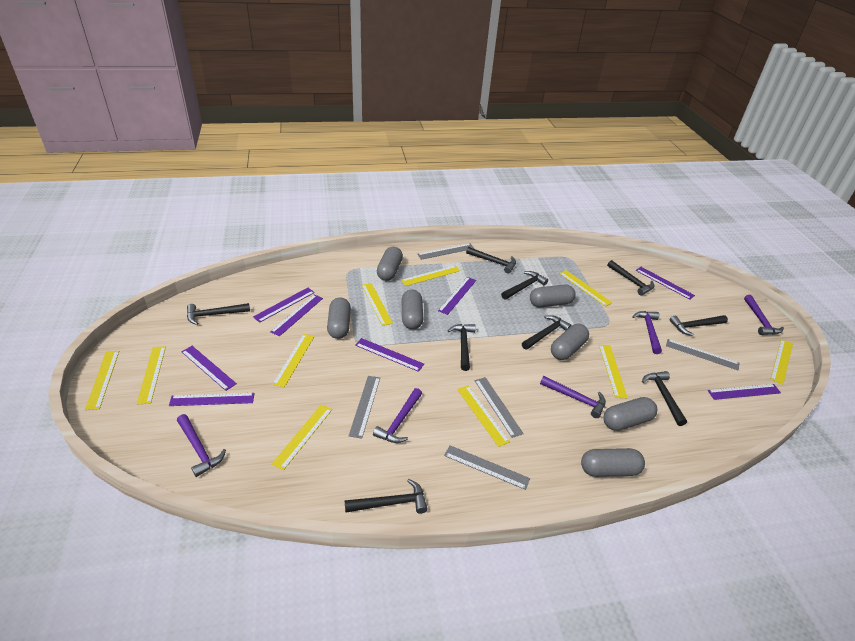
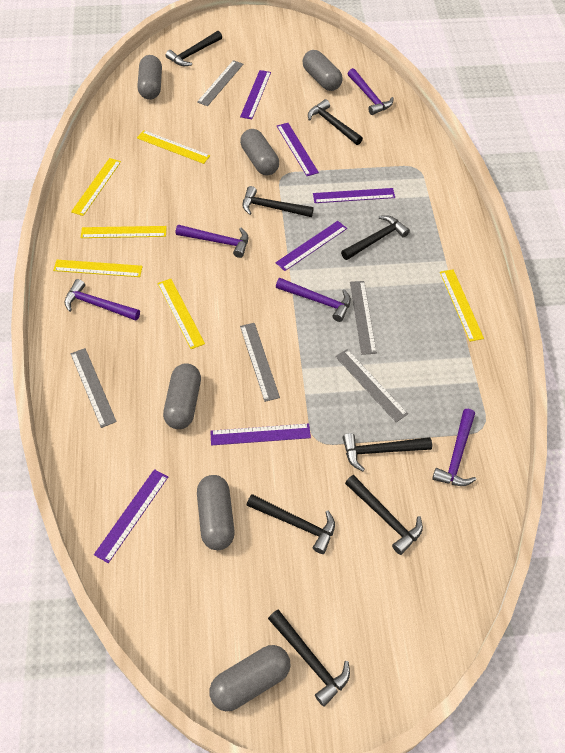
black hammer: [187,303,250,325] [345,479,428,514] [447,324,476,371] [466,247,516,274] [501,271,548,300] [522,315,572,350] [607,260,655,296] [642,371,687,426] [670,315,728,336] = 9 -> [166,31,222,66] [243,186,314,217] [247,494,335,554] [268,610,350,707] [308,99,363,145] [341,215,410,260] [343,433,432,471] [345,475,423,555] = 8
grey capsule: [327,297,351,339] [377,247,403,281] [402,290,423,329] [530,284,576,307] [551,324,589,360] [581,448,645,477] [603,397,657,431] = 7 -> [137,55,162,100] [163,363,201,429] [197,475,235,550] [209,645,291,711] [240,129,279,175] [302,50,343,91] = 6
purple ruler: [169,393,255,406] [181,346,237,391] [253,288,315,323] [270,294,323,336] [355,338,424,372] [438,277,476,315] [636,267,695,300] [708,384,781,400] = 8 -> [94,469,168,563] [210,424,311,445] [240,70,271,119] [275,221,347,271] [277,123,319,176] [313,188,395,203] = 6
yellow ruler: [85,351,119,410] [137,346,166,405] [272,334,314,387] [272,404,332,470] [361,283,393,326] [401,265,460,286] [457,386,510,447] [559,270,613,307] [599,345,628,398] [770,339,793,385] = 10 -> [53,260,143,277] [71,158,121,216] [81,226,167,238] [137,130,210,164] [158,279,205,349] [440,269,484,342] = 6

